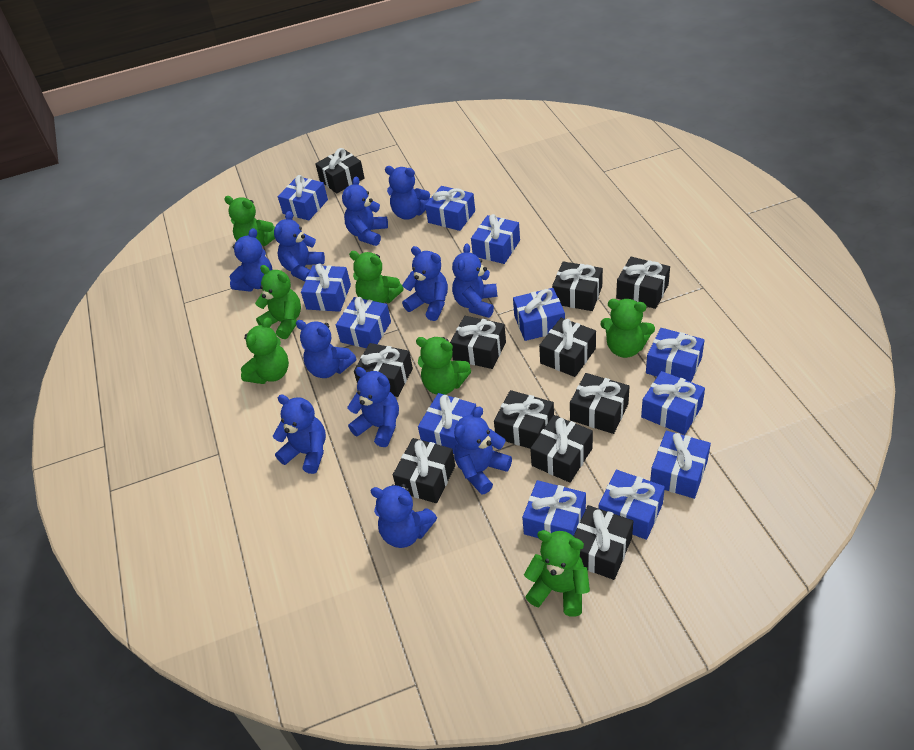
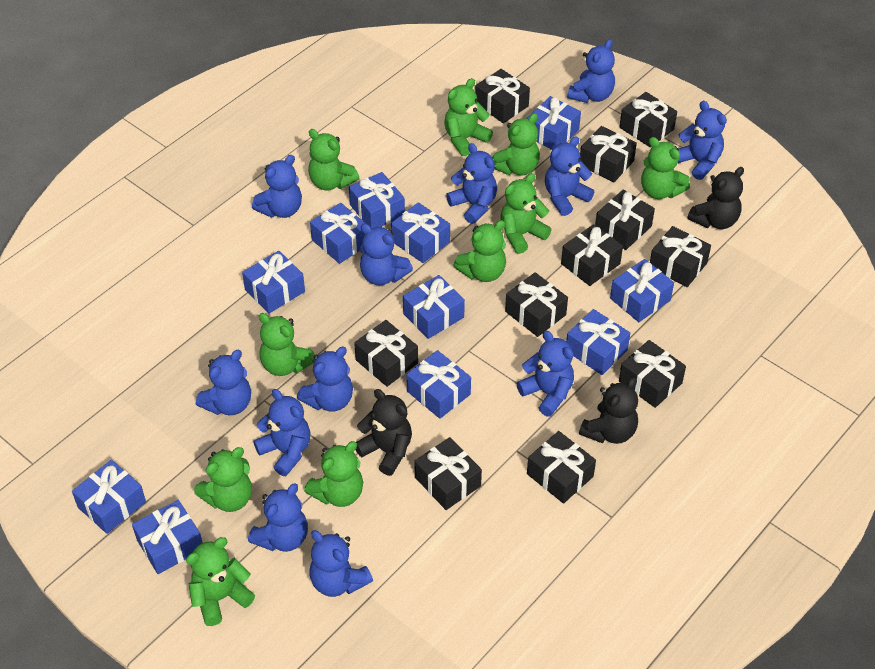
black teddy bear: none = 0 -> [356,389,412,476] [579,377,638,444] [687,167,744,229] = 3
blue gift: [278,175,328,220] [301,263,351,312] [336,297,391,348] [418,393,476,454] [425,186,475,231] [471,214,520,264] [513,288,565,341] [522,480,586,538] [599,470,665,540] [641,371,705,435] [646,328,705,382] [650,431,711,499] = 12 -> [72,460,146,534] [132,500,203,574] [242,251,305,313] [310,203,366,264] [349,172,405,228] [391,202,450,263] [403,275,465,339] [406,350,471,419] [527,96,581,150] [566,309,630,375] [610,259,674,322] = 11
blue teddy bear: [230,228,273,292] [273,395,326,474] [274,211,325,281] [296,320,356,378] [342,176,388,246] [347,367,399,447] [371,484,437,548] [385,166,430,220] [402,246,448,321] [452,243,498,318] [454,406,512,495] = 11 -> [196,350,251,415] [248,484,308,552] [252,155,302,218] [253,389,310,476] [297,347,353,412] [310,530,373,597] [360,224,413,285] [446,143,497,224] [516,331,574,417] [545,136,594,216] [567,39,615,103] [678,101,727,180] = 12
green teddy bear: [224,196,275,246] [241,317,289,384] [255,265,301,339] [349,251,404,303] [416,337,471,395] [524,530,590,617] [600,299,655,358] = 7 -> [186,537,255,626] [194,447,252,512] [259,313,315,376] [304,441,363,507] [308,129,359,191] [444,78,493,156] [453,220,506,282] [492,113,540,176] [500,173,552,254] [641,137,690,199] = 10

